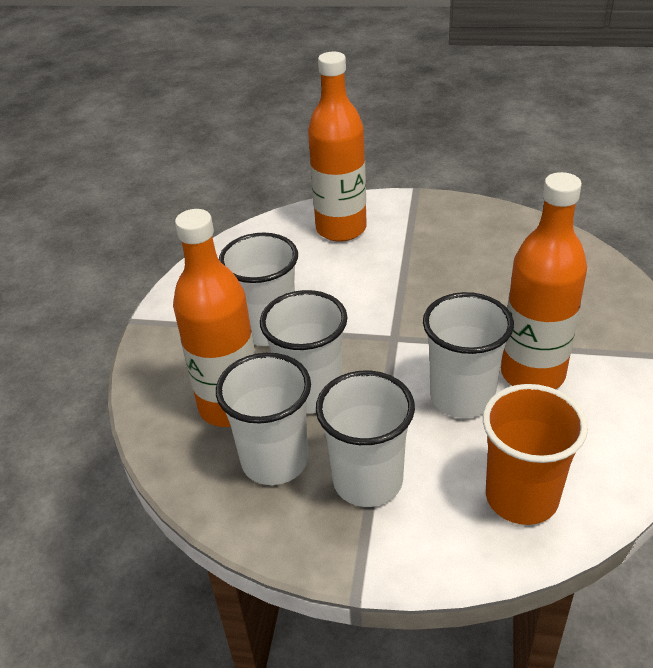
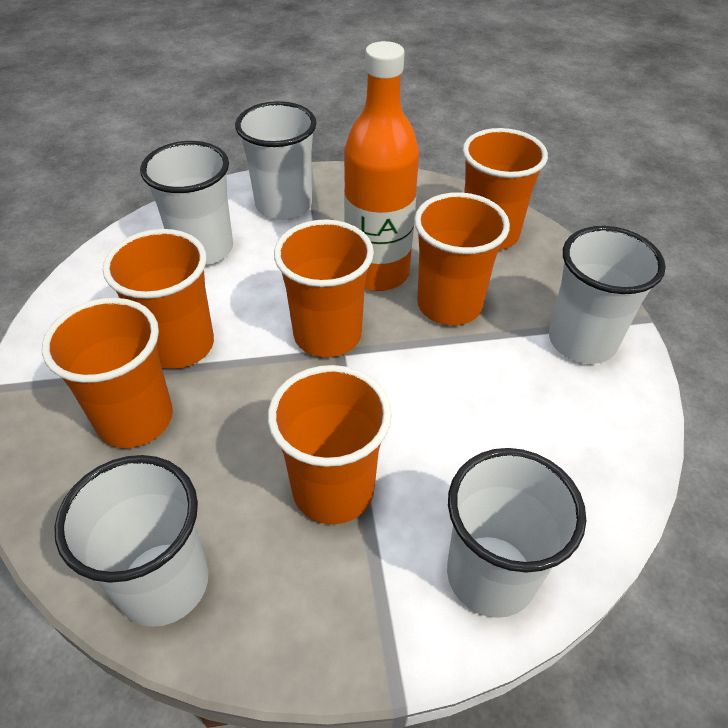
orange bottle: [173,209,256,427] [308,52,367,242] [501,172,587,389] = 3 -> [344,41,419,291] = 1
orange cup: [483,384,588,525] = 1 -> [42,298,173,448] [103,229,214,369] [268,365,392,524] [274,219,374,357] [414,192,510,325] [463,128,548,250] = 6

